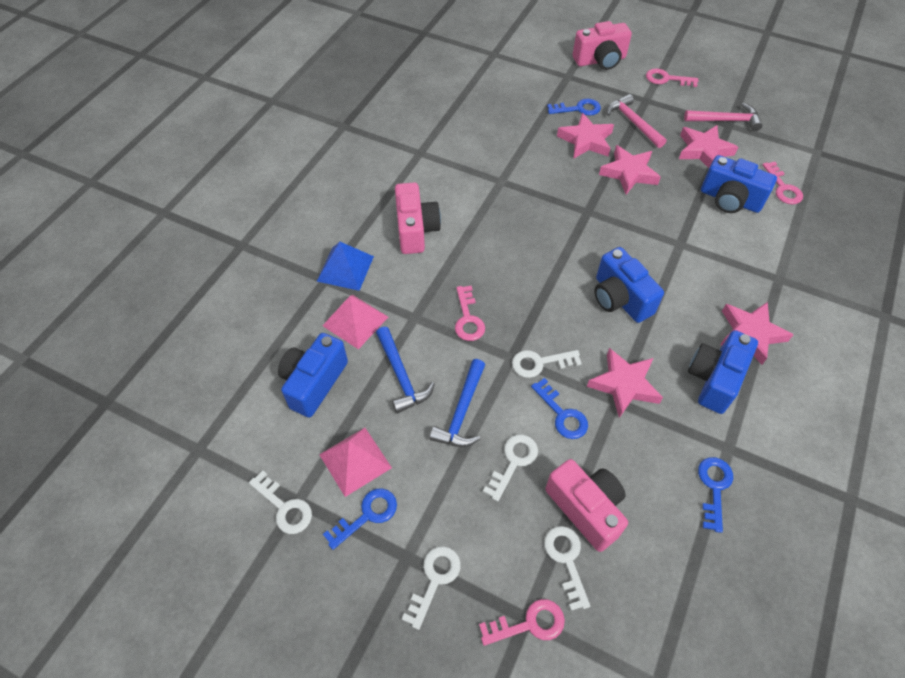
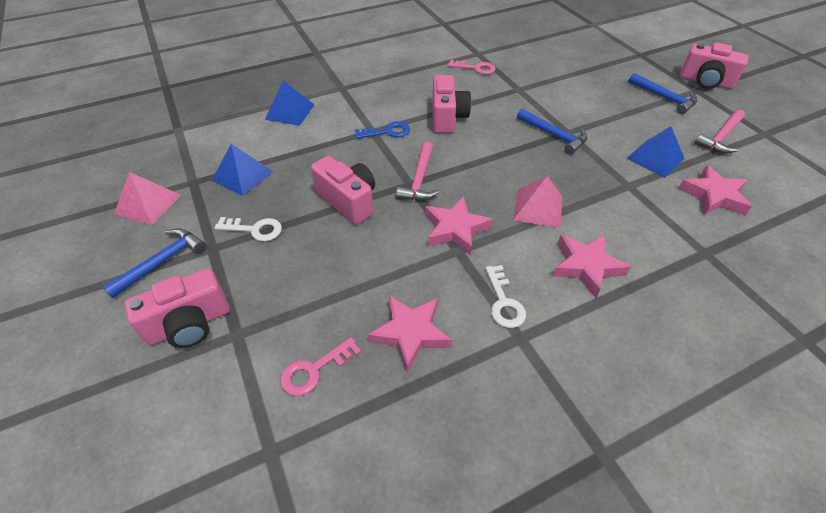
blue camera: [278,333,348,418] [594,247,664,323] [688,330,758,414] [701,155,777,213] = 4 -> none = 0
blue hammer: [376,327,435,414] [429,359,485,447] = 2 -> [102,228,206,298] [517,109,587,155] [628,73,697,114] = 3
blue key: [323,488,397,550] [531,378,588,439] [547,99,601,116] [698,457,733,533] = 4 -> [355,121,410,139] = 1
blue pyramid: [317,242,374,291] = 1 -> [212,144,273,196] [265,81,315,126] [627,126,685,178] = 3
pink camera: [395,183,441,254] [545,459,628,552] [573,21,632,70] = 3 -> [124,268,230,348] [311,156,375,225] [432,75,471,133] [680,43,748,89] = 4
pink key: [455,285,485,341] [479,599,565,646] [646,68,698,87] [762,162,803,204] = 4 -> [280,337,361,396] [448,60,496,75] = 2
pink star: [557,113,614,159] [587,348,663,418] [599,145,661,194] [679,125,738,168] [720,302,794,365] = 5 -> [368,295,452,373] [425,196,493,255] [553,234,631,298] [678,165,752,215] = 4
white key: [249,470,312,534] [402,546,461,630] [483,435,538,501] [512,350,582,378] [544,526,590,611] = 5 -> [214,217,282,241] [485,265,526,328] = 2

